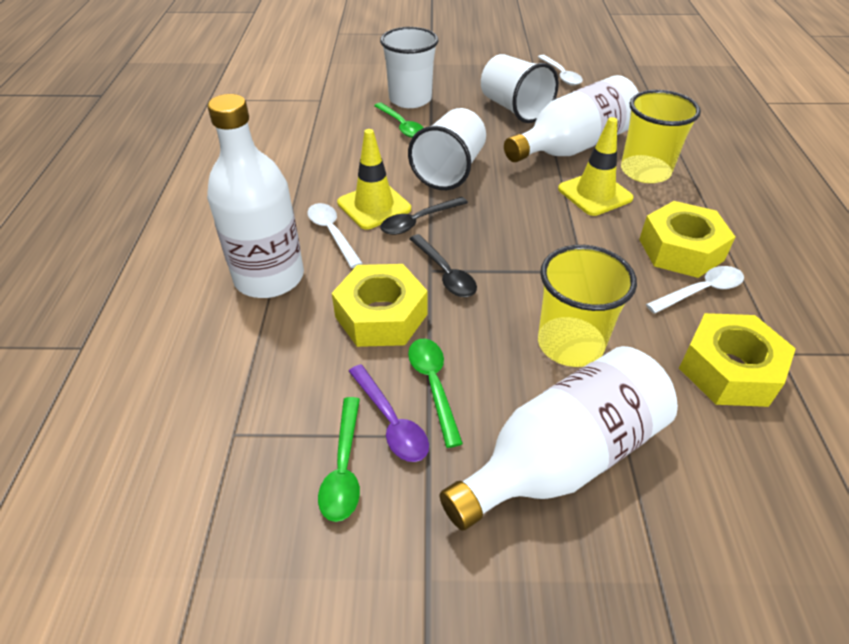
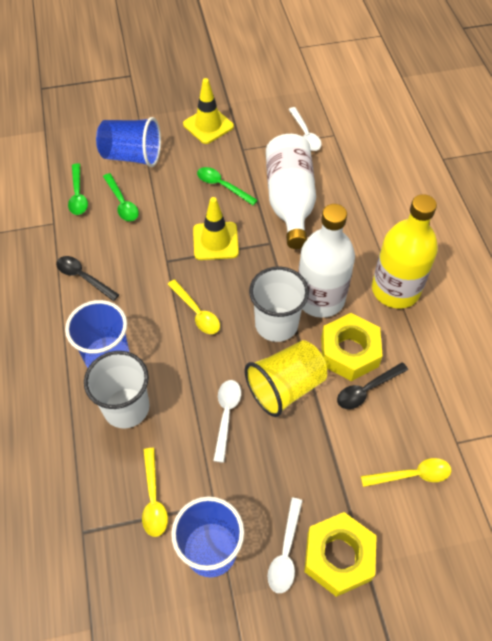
blue cup: none = 0 -> [65,300,129,368] [96,117,161,167] [171,496,244,577] = 3
purple spoon: [349,364,429,462] = 1 -> none = 0
white bottle: [207,94,304,298] [440,346,678,531] [504,75,639,162] = 3 -> [266,134,316,249] [298,204,355,318] = 2
white cup: [380,27,439,108] [408,108,486,190] [481,54,559,123] = 3 -> [84,351,150,429] [249,266,309,342] = 2
yellow bottle: none = 0 -> [372,194,438,309] = 1
yellow cup: [538,245,637,367] [621,90,701,183] = 2 -> [244,340,327,417] = 1
yellow nut: [332,264,428,347] [639,201,735,278] [679,313,796,407] = 3 -> [304,512,377,597] [321,313,383,381] = 2
yellow spoon: none = 0 -> [142,448,168,537] [168,279,220,334] [361,458,451,487] = 3

